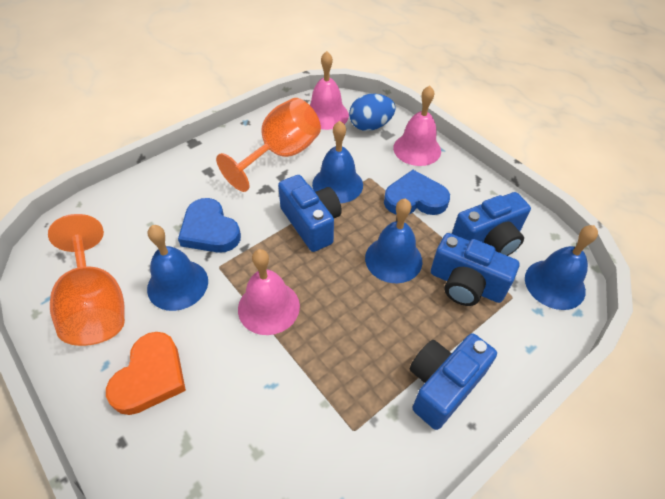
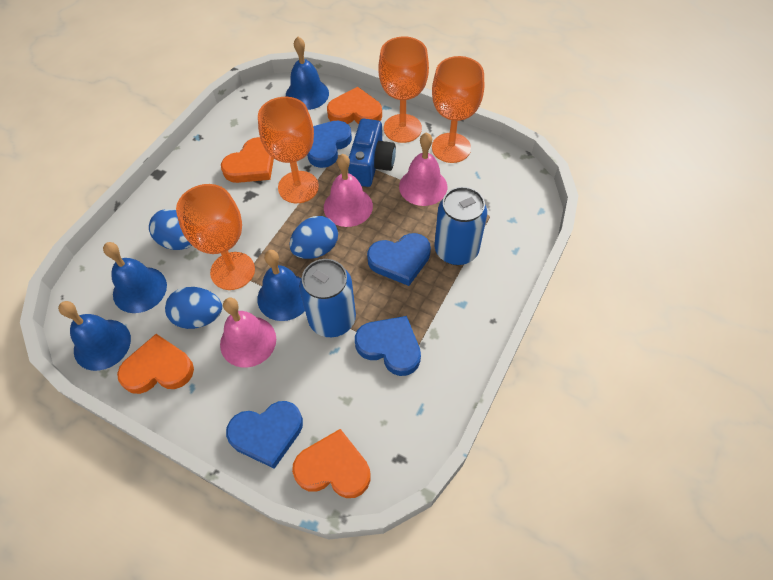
blue camera: [278,175,342,252] [410,333,497,430] [431,233,519,306] [452,192,531,256] = 4 -> [348,119,396,187] = 1
blue can: none = 0 -> [299,259,356,337] [434,187,487,265] = 2
blue egg: [349,94,396,131] = 1 -> [149,209,192,250] [165,287,222,329] [289,216,338,259] = 3
blue heart: [178,198,241,253] [384,170,450,215] = 2 -> [226,401,303,469] [307,121,352,168] [355,316,421,376] [367,233,431,286] = 4
orange goblet: [48,214,125,346] [216,98,321,192] = 2 -> [176,184,255,290] [258,97,319,203] [378,37,429,143] [432,56,484,163] = 4
orange heart: [106,332,186,415] = 1 -> [117,334,194,394] [221,137,274,183] [292,429,370,498] [327,87,382,124] = 4

